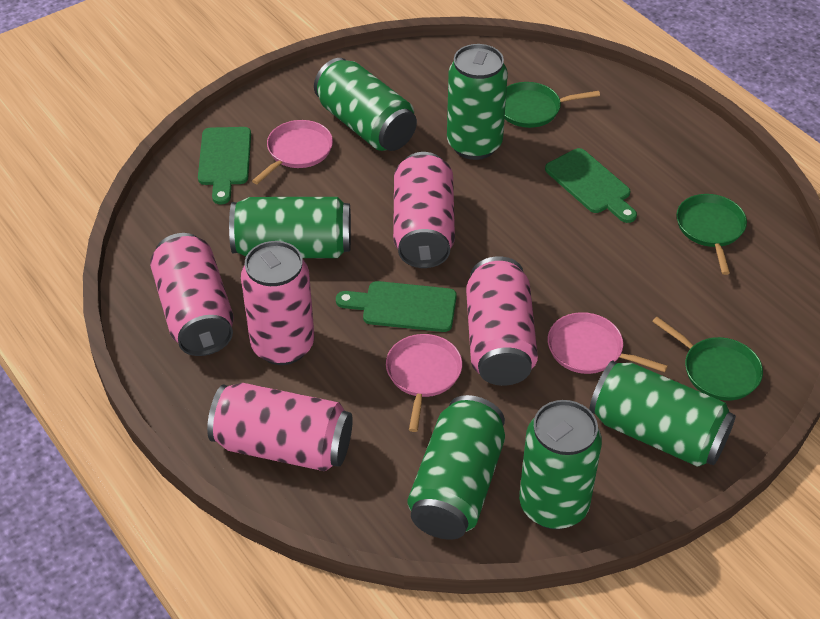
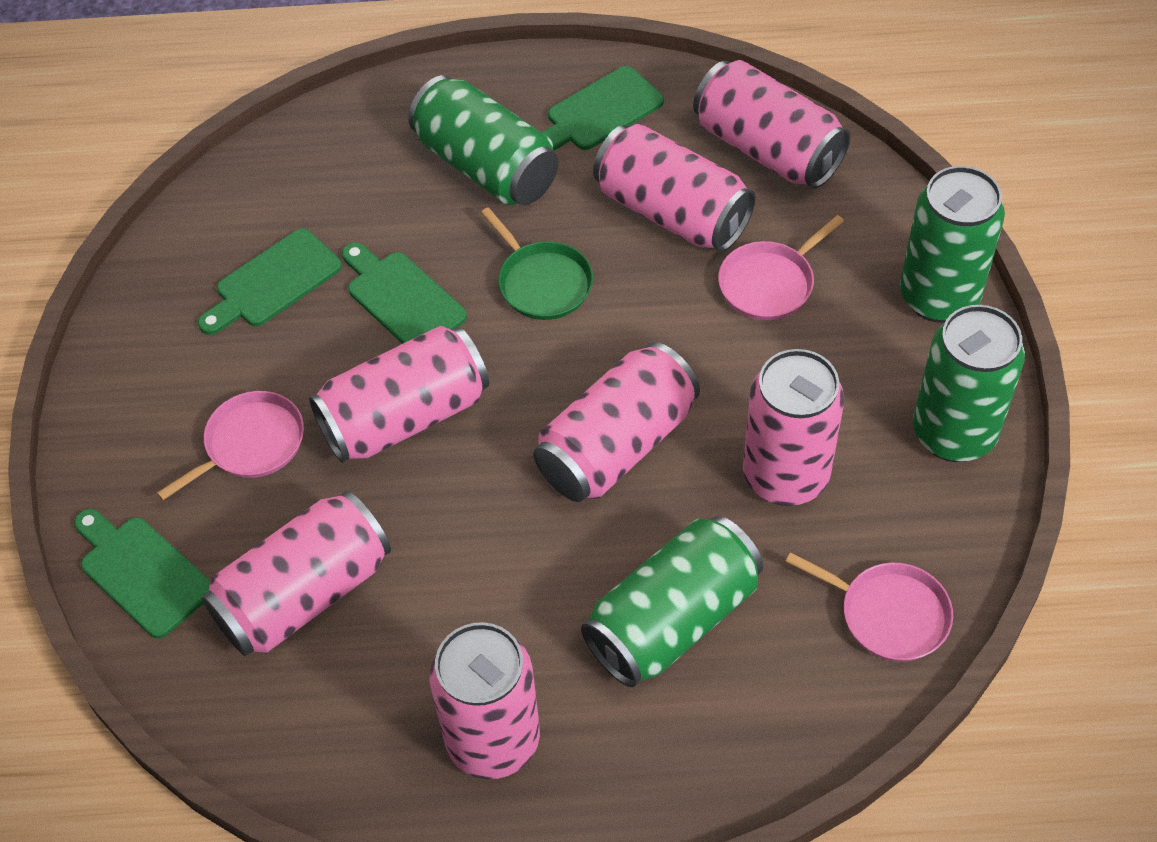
green can: [229,197,351,258] [314,58,417,151] [408,395,505,540] [447,44,508,160] [519,400,602,529] [589,360,736,467] = 6 -> [408,75,559,205] [581,516,763,687] [900,166,1005,323] [913,305,1025,462] = 4
green cutting board: [198,127,251,204] [336,281,457,332] [545,148,637,223] = 3 -> [74,509,210,639] [198,228,342,335] [342,242,467,344] [541,66,664,150] = 4
green pan: [505,82,600,128] [652,317,763,401] [676,194,747,275] = 3 -> [481,207,593,320] = 1
pink can: [150,233,234,356] [207,383,353,471] [241,241,314,365] [393,152,455,268] [466,256,538,386] = 5 -> [202,491,391,656] [309,326,489,463] [430,622,540,779] [533,342,700,502] [593,124,756,252] [693,60,850,189] [743,349,844,506] = 7

